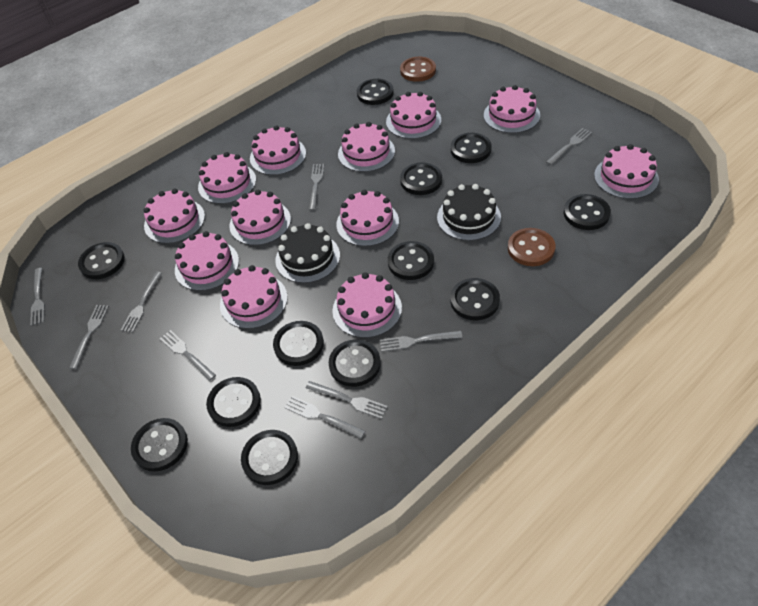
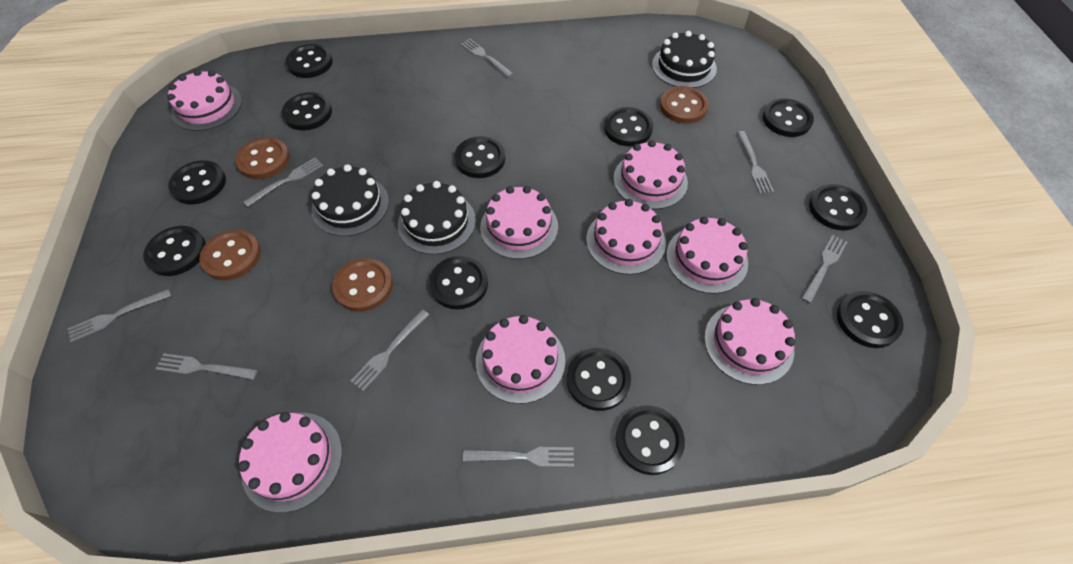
black cake: [275,223,340,283] [437,184,501,241] = 2 -> [312,164,389,236] [398,181,476,255] [652,31,717,88] = 3
brown button: [400,57,436,82] [508,228,555,266] = 2 -> [199,230,261,280] [235,137,290,179] [332,258,393,312] [660,86,709,124] = 4
grey fork: [30,268,45,326] [69,305,109,369] [121,272,162,333] [160,330,216,381] [284,396,365,438] [306,381,388,419] [309,164,324,210] [380,331,462,352] [546,128,592,165] = 9 -> [68,289,171,342] [156,353,258,380] [244,157,323,207] [351,310,429,391] [461,39,513,77] [463,447,574,467] [737,131,774,194] [801,235,847,303] = 8
pink cake: [143,189,205,244] [175,231,239,291] [198,152,256,204] [220,265,288,329] [229,190,291,245] [250,125,306,175] [332,272,402,338] [336,190,399,246] [338,122,395,172] [386,92,441,139] [484,85,540,133] [594,144,659,199] = 12 -> [167,70,242,131] [238,412,342,513] [476,315,565,404] [480,186,558,259] [586,199,666,275] [613,140,688,209] [666,216,748,294] [704,298,795,385] = 8

